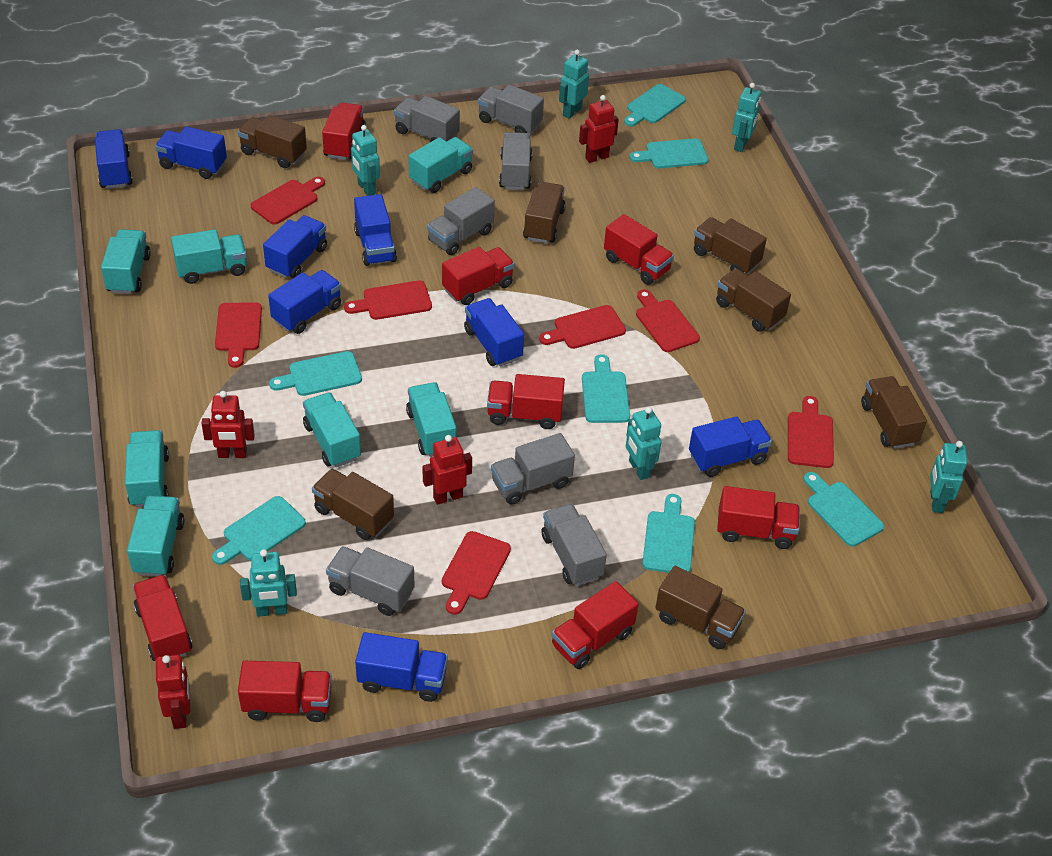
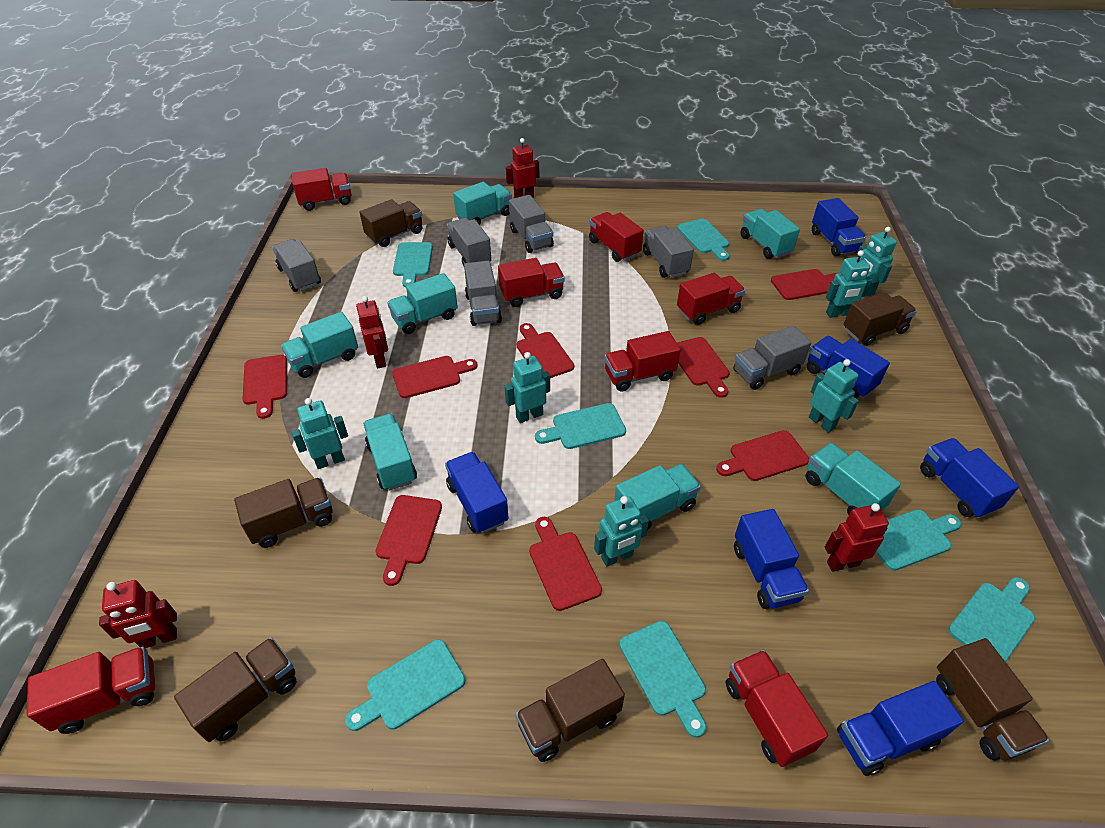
blue truck: [95,129,133,189] [155,126,227,179] [263,215,327,278] [268,270,341,334] [354,194,397,266] [355,632,448,702] [464,298,524,367] [689,416,772,477] = 8 -> [445,452,509,534] [734,509,809,609] [807,336,890,399] [812,198,866,256] [837,681,963,776] [920,438,1019,519] = 6
brown truck: [238,115,307,168] [312,469,394,540] [523,182,566,243] [655,566,746,649] [694,217,767,274] [716,268,791,332] [861,376,927,449] = 7 -> [174,637,297,742] [234,478,333,548] [360,199,422,247] [515,659,625,762] [844,292,917,346] [936,638,1049,760] = 6
grey truck: [326,546,414,616] [394,96,460,142] [427,187,495,255] [478,85,544,134] [491,433,575,505] [499,132,532,190] [542,504,607,586] = 7 -> [272,239,321,292] [447,218,491,266] [464,261,502,326] [509,195,554,253] [643,226,694,278] [733,325,811,390] = 6
red cutting board: [215,302,262,368] [250,177,325,225] [344,280,432,320] [442,531,511,615] [539,305,626,349] [636,289,700,352] [788,396,834,468] = 7 -> [242,355,287,419] [375,495,442,586] [392,356,478,398] [516,323,574,378] [529,517,602,611] [677,337,730,398] [716,430,809,481] [771,269,837,300] = 8
red truck: [133,575,192,661] [238,661,332,722] [322,102,366,160] [442,247,515,305] [487,374,565,429] [552,581,639,669] [604,214,674,285] [717,486,800,549] = 8 -> [27,647,155,734] [291,168,352,211] [498,258,565,307] [589,212,644,262] [604,331,681,392] [677,273,745,325] [725,650,828,767] = 7

